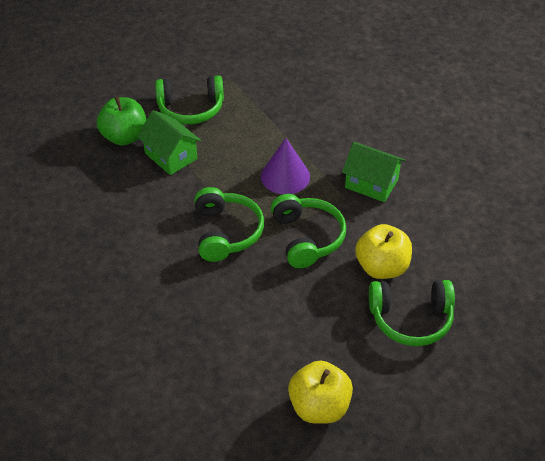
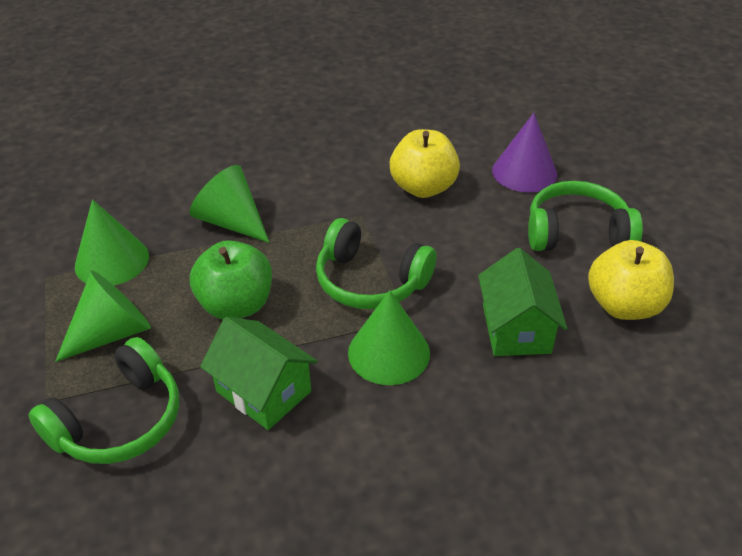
green cone: none = 0 -> [55,270,151,362] [75,199,149,285] [190,165,270,243] [348,290,430,385] = 4
green headphones: [155,75,224,124] [194,187,264,262] [271,194,346,268] [369,280,455,346] = 4 -> [28,337,179,464] [316,218,436,309] [528,181,643,251] = 3

